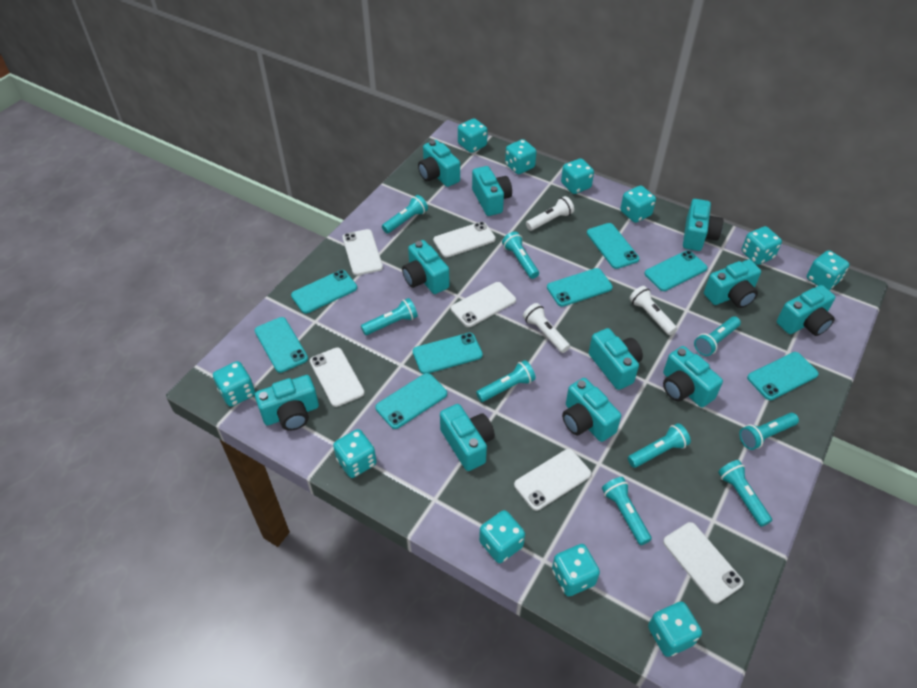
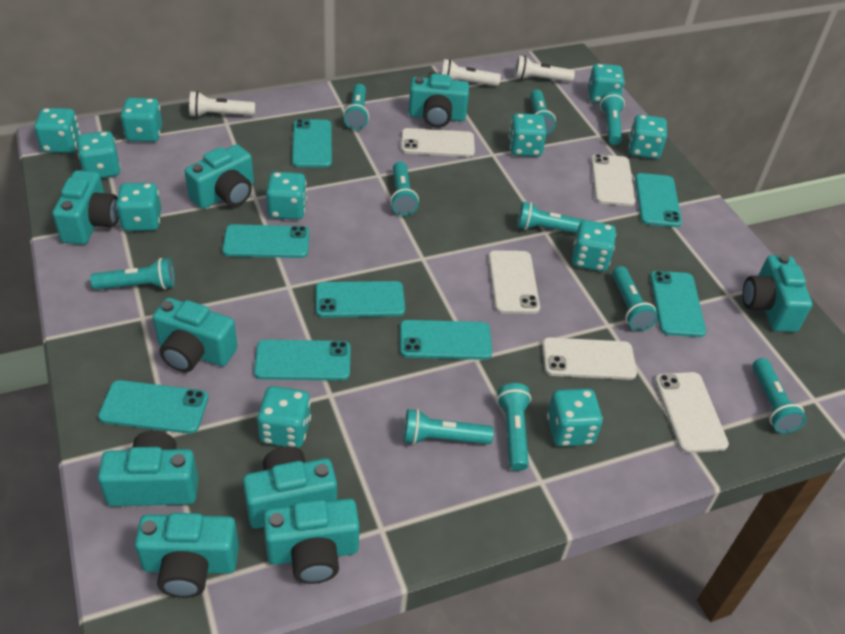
turquoise camera: [255,375,319,431] [402,240,449,294] [418,140,460,187] [440,404,495,471] [472,166,512,216] [562,378,621,442] [589,328,643,390] [663,346,723,407] [683,199,723,251] [704,259,761,308] [777,285,835,336] = 11 -> [53,170,119,245] [98,431,198,506] [135,513,239,598] [153,298,237,372] [185,145,254,209] [243,446,337,529] [263,499,359,584] [409,74,469,128] [742,254,812,332] = 9
turquoise flashlight: [361,298,418,335] [382,195,428,233] [476,360,536,402] [502,232,539,279] [602,477,652,545] [628,423,691,468] [694,316,741,356] [718,460,772,527] [739,413,799,450] = 9 -> [90,258,175,290] [343,84,369,130] [391,161,419,216] [403,409,494,445] [497,383,531,471] [517,202,584,233] [530,90,556,135] [600,91,625,145] [612,266,658,331] [752,358,806,433] = 10
white phone: [310,347,364,407] [343,229,383,276] [433,222,496,257] [451,282,516,327] [514,449,591,511] [663,522,744,604] = 6 -> [401,128,475,157] [488,250,540,314] [542,337,637,380] [591,154,636,206] [655,372,729,453] = 5

